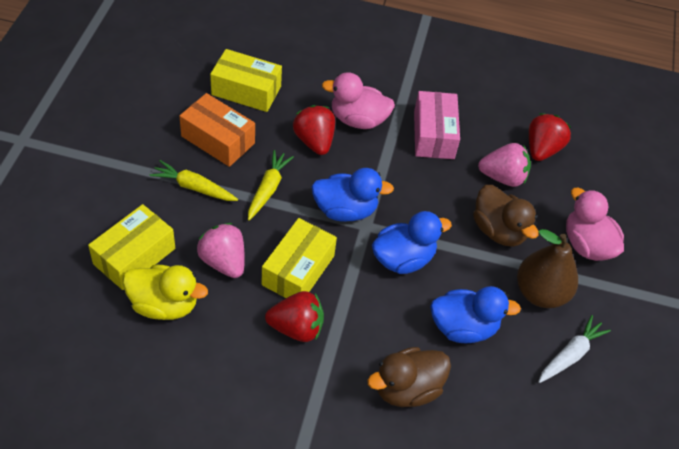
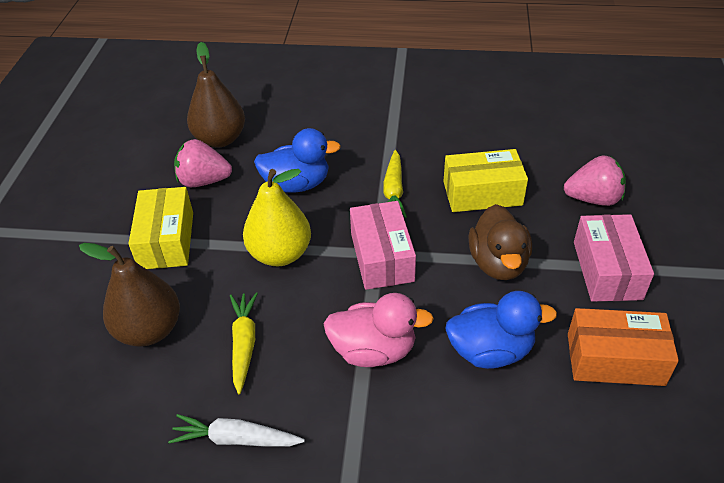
blue duck: [311,168,394,222] [372,211,452,274] [430,286,521,343] = 3 -> [254,128,341,193] [445,291,557,369] = 2
brown duck: [367,347,451,407] [473,185,539,247] = 2 -> [468,204,532,280] = 1
brown pear: [517,229,578,308] = 1 -> [79,243,180,347] [187,42,245,148] = 2
pink box: [414,91,460,159] = 1 -> [350,201,416,290] [574,214,654,302] = 2
pink duck: [322,72,395,129] [566,188,624,261] = 2 -> [323,293,434,367] = 1
red strawberry: [265,291,324,342] [293,105,335,155] [529,113,571,161] = 3 -> none = 0
yellow box: [88,204,175,290] [210,49,282,112] [262,218,337,298] = 3 -> [128,187,193,269] [443,149,528,212] = 2
yellow duck: [123,265,208,320] = 1 -> none = 0
yellow pear: none = 0 -> [243,169,311,266] = 1

